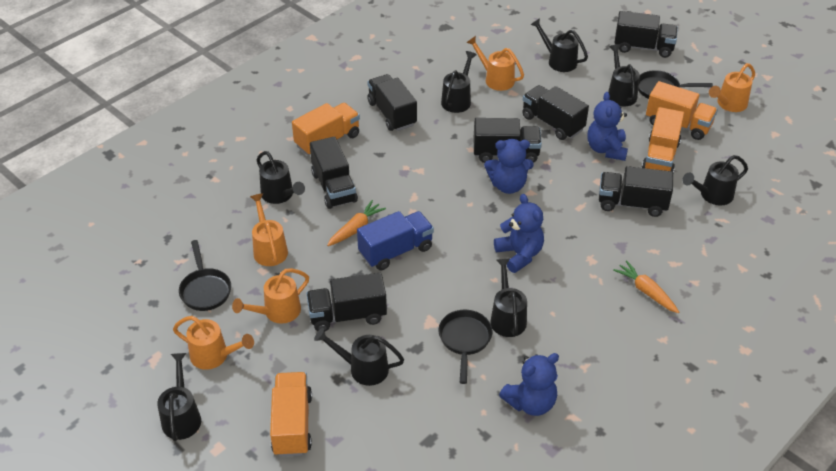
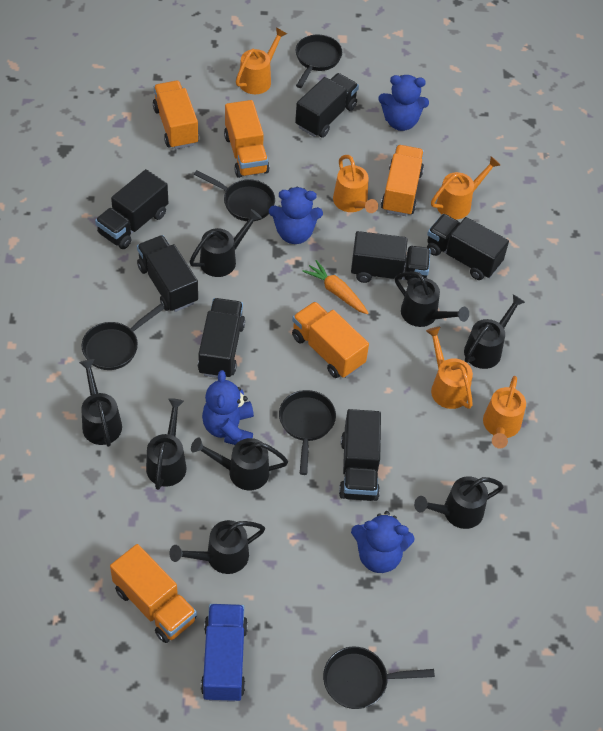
black pan: [179,240,231,311] [438,310,493,384] [638,70,713,99] = 3 -> [82,304,165,370] [194,170,275,221] [279,390,336,475] [296,35,342,88] [323,647,435,709] = 5
orange carrot: [327,200,386,246] [613,260,679,313] = 2 -> [302,260,369,314] = 1
orange truck: [270,372,312,457] [292,103,360,156] [642,107,684,173] [646,81,718,140] = 4 -> [110,544,197,643] [153,80,199,149] [224,100,269,178] [292,301,369,378] [381,145,424,216] = 5

